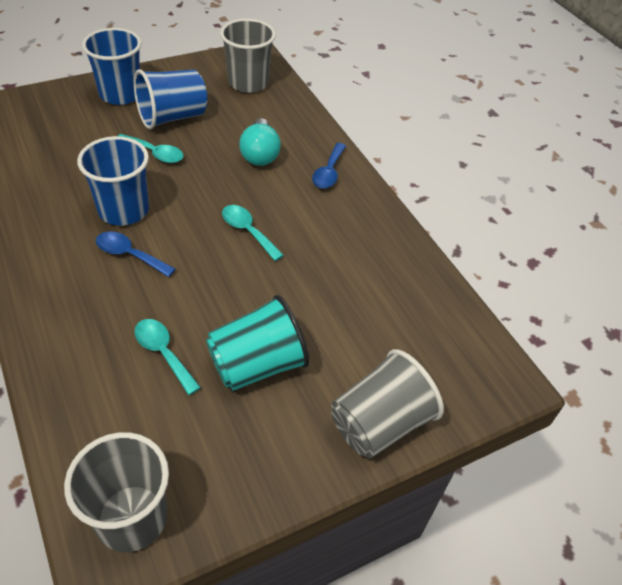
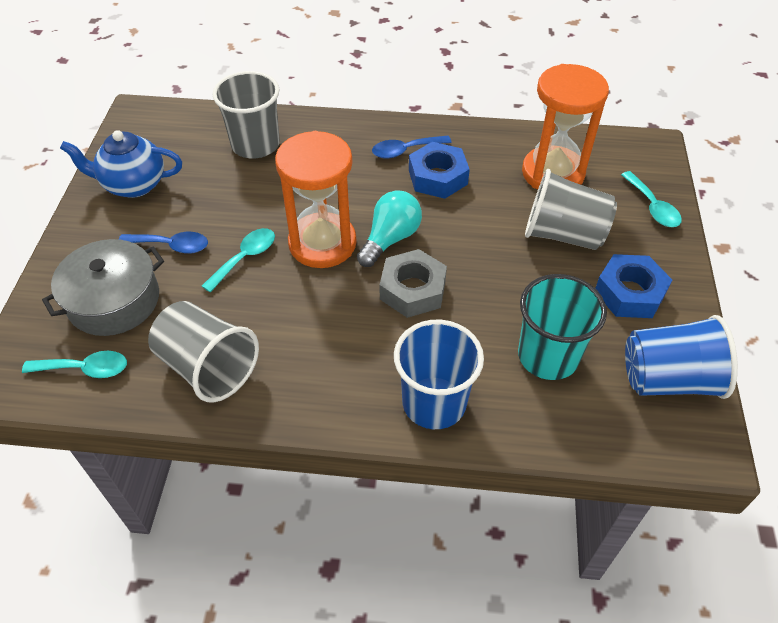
blue cup: [77,136,149,226] [82,28,142,105] [134,69,207,130] = 3 -> [394,320,484,429] [625,315,738,399] = 2
blue nut: none = 0 -> [409,142,470,199] [595,254,672,318] = 2
blue teapot: none = 0 -> [60,130,182,198] = 1
grey nut: none = 0 -> [380,249,447,318] = 1
grey pot: none = 0 -> [42,239,164,336] = 1
orange hourglass: none = 0 -> [275,131,357,268] [522,64,609,190] = 2

